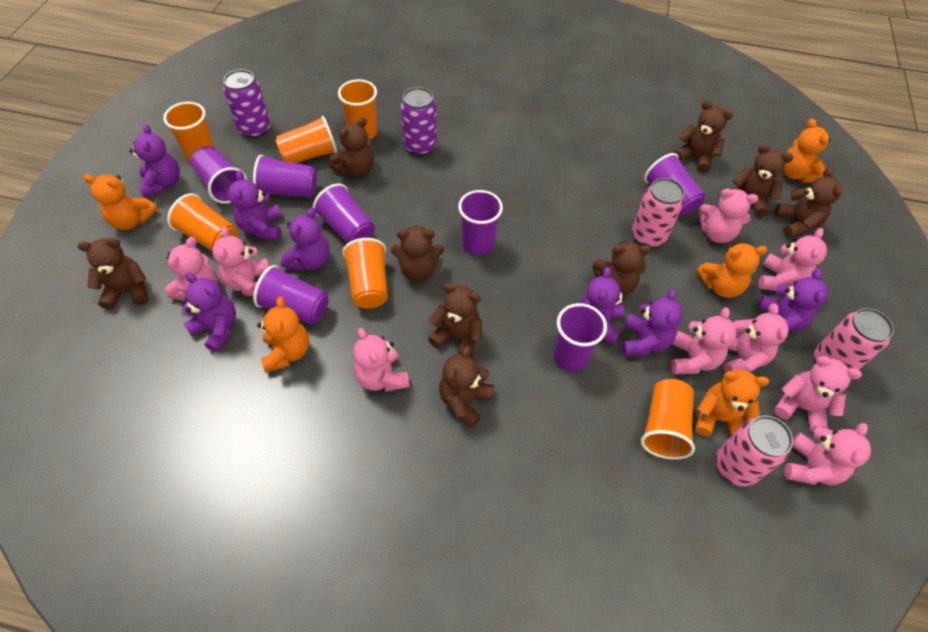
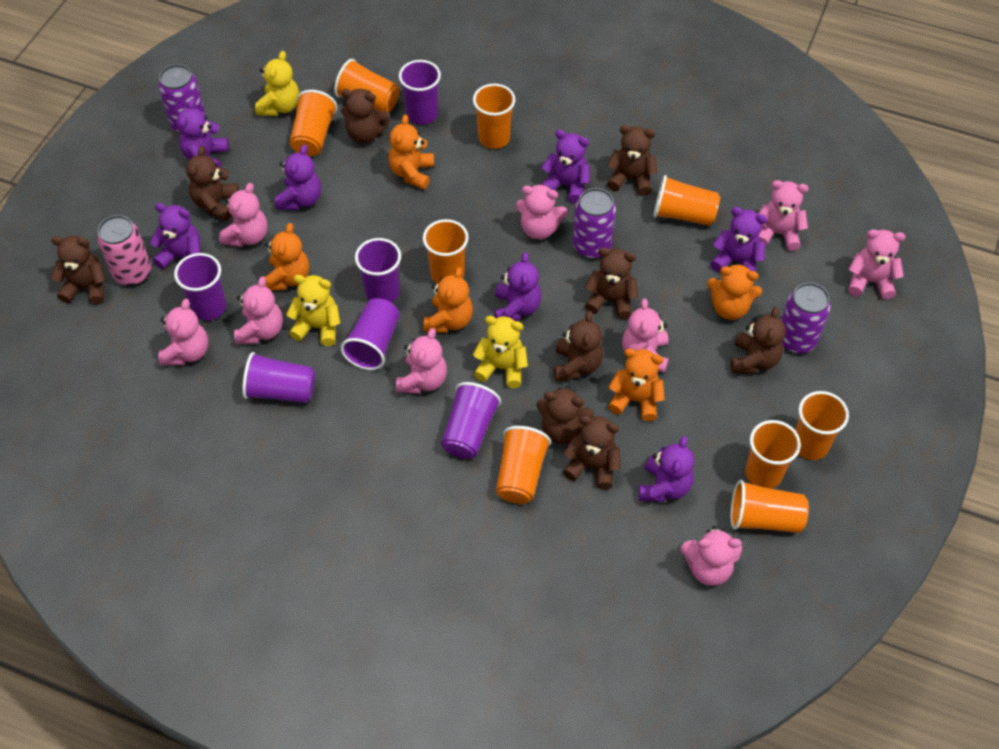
orange cup: [163,102,215,163] [167,193,238,251] [275,116,337,163] [338,79,377,140] [342,238,388,309] [641,379,695,460] = 6 -> [289,90,338,156] [334,59,399,112] [423,219,469,284] [473,84,515,149] [496,426,551,504] [653,175,720,226] [731,480,809,533] [745,420,801,489] [795,391,849,460] = 9
pink can: [632,178,685,248] [716,416,793,487] [814,308,894,370] = 3 -> [97,215,151,286] = 1
purple can: [223,69,270,138] [401,87,437,156] = 2 -> [158,64,206,133] [573,188,616,259] [781,283,831,354] = 3
purple cup: [191,146,247,204] [253,155,317,198] [253,265,329,325] [313,183,375,243] [458,190,503,256] [553,303,607,372] [644,153,705,215] = 7 -> [174,253,226,321] [242,352,315,403] [340,298,400,370] [355,238,401,303] [399,60,441,125] [441,382,501,459] = 6
yellow teddy bear: none = 0 -> [255,51,299,116] [286,275,340,346] [473,316,528,388] = 3

